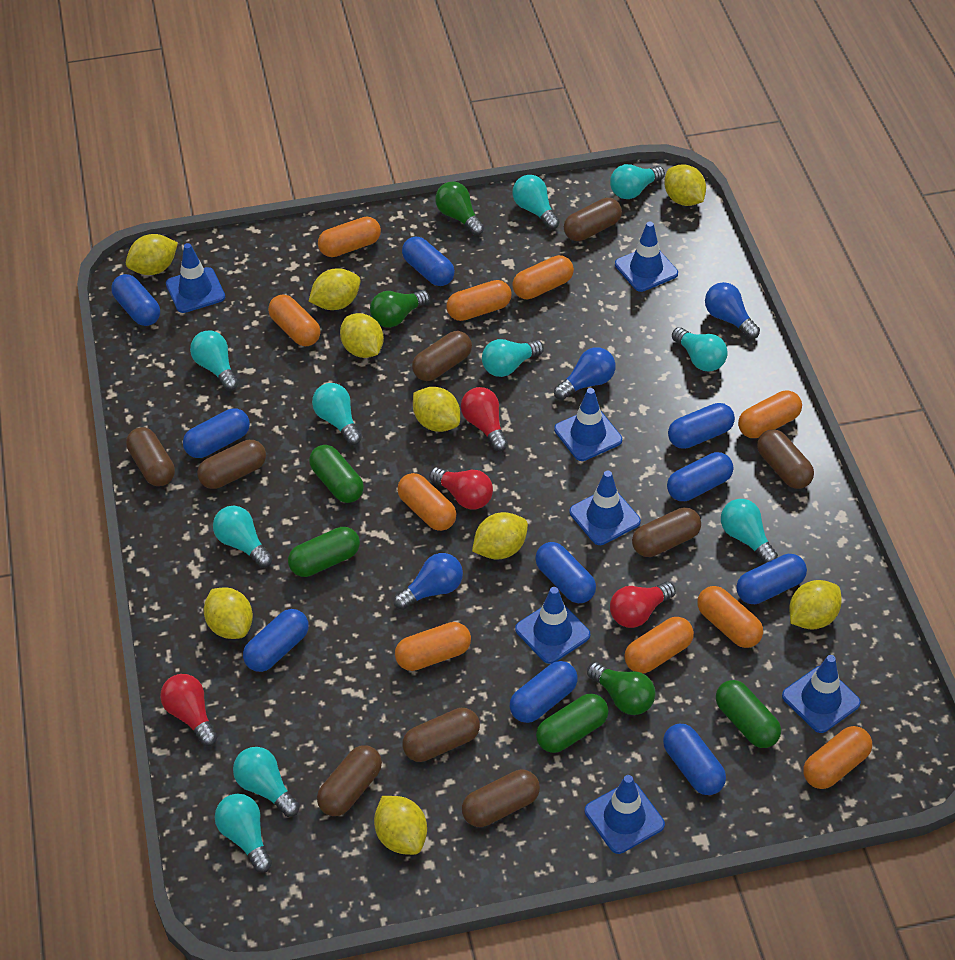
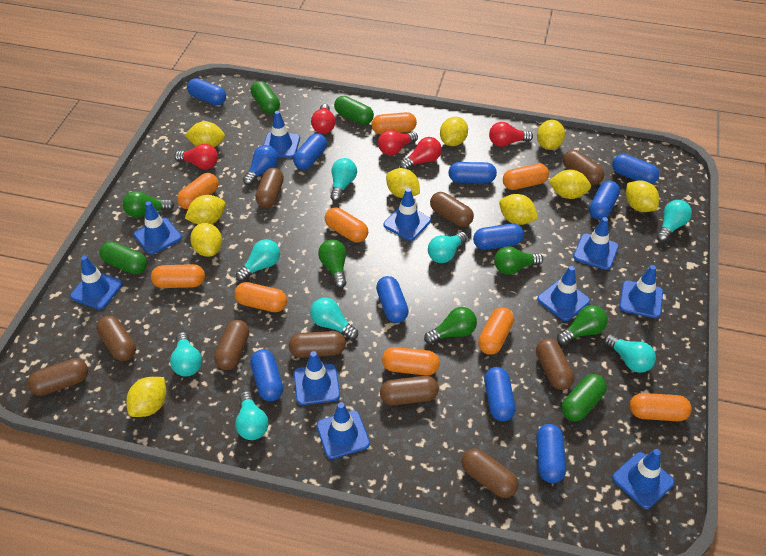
blue light bulb: [393,553,463,610] [554,347,616,400] [705,282,760,339] = 3 -> [243,145,278,185] = 1
blue traffic cone: [166,243,225,313] [515,587,590,664] [554,388,622,461] [570,470,641,545] [585,775,665,854] [615,222,678,292] [782,655,861,733] = 7 -> [70,256,123,309] [134,201,182,254] [264,111,300,158] [294,351,340,405] [316,402,370,459] [384,188,431,241] [537,266,590,321] [573,217,619,270] [612,449,674,509] [619,265,663,318] = 10
brown capsule: [126,427,175,486] [197,440,266,489] [317,745,382,816] [402,708,480,762] [412,331,472,381] [462,770,540,827] [564,198,622,241] [632,508,701,557] [757,429,814,489] = 9 -> [27,358,88,396] [96,316,136,361] [214,320,249,370] [256,168,284,208] [289,331,346,358] [380,376,439,405] [430,192,474,227] [462,448,519,498] [536,339,574,390] [563,150,604,185] = 10
green light bulb: [370,290,430,328] [435,181,484,235] [587,662,655,715] = 3 -> [123,191,175,218] [318,239,346,288] [424,307,477,344] [494,246,543,275] [557,305,608,344] = 5
orange capsule: [268,295,321,346] [318,216,381,257] [395,622,471,671] [397,473,457,531] [446,280,512,321] [512,255,574,299] [624,617,694,673] [697,586,763,648] [738,391,802,438] [803,726,872,789] = 10 -> [151,264,205,288] [177,173,219,209] [234,282,287,312] [325,207,368,243] [371,112,417,134] [382,347,440,376] [478,307,514,355] [503,163,549,190] [630,393,692,421] = 9
red light bulb: [160,674,218,746] [429,467,493,509] [461,387,508,451] [610,582,676,628] = 4 -> [174,144,218,169] [311,104,335,134] [378,130,418,155] [400,137,442,169] [489,122,533,147] = 5
turquoise light bulb: [190,331,239,390] [213,506,273,568] [214,794,272,873] [233,747,300,817] [312,383,362,445] [482,339,544,377] [512,175,560,229] [610,164,665,199] [672,327,728,372] [721,499,778,564] = 10 -> [170,332,202,377] [235,391,269,440] [236,239,280,281] [310,298,358,340] [330,158,357,202] [428,232,468,263] [604,334,656,373] [656,200,692,242] = 8
yellow lemon: [126,234,178,275] [204,587,253,639] [308,268,361,310] [340,313,384,358] [374,796,427,855] [413,387,460,432] [472,512,528,560] [664,164,706,206] [789,580,842,630] = 9 -> [126,377,166,417] [185,121,225,147] [185,195,226,225] [190,223,222,257] [386,168,420,198] [440,117,468,146] [499,194,538,225] [537,120,565,150] [548,170,591,199] [626,180,659,212] = 10

